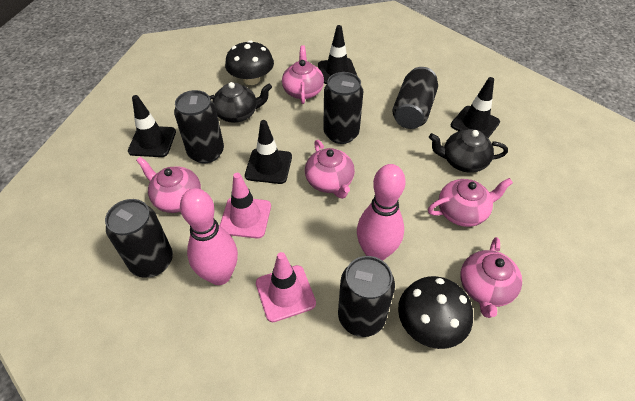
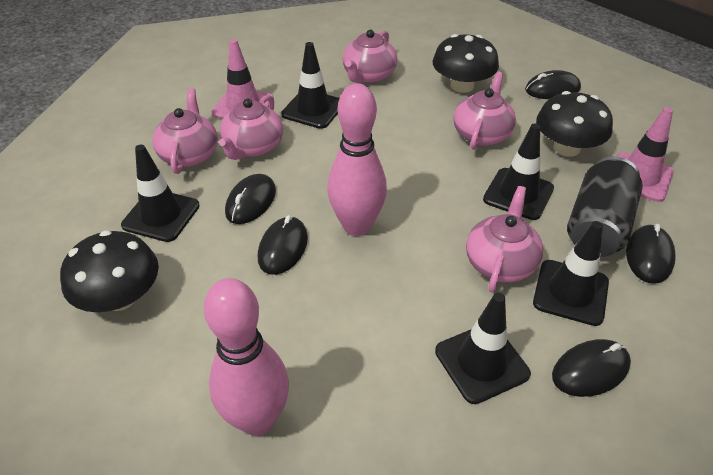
black can: [105,199,173,278] [174,90,224,164] [323,72,363,144] [338,256,395,337] [392,67,438,129] = 5 -> [567,156,642,257] = 1
black mouse: none = 0 -> [225,174,276,224] [258,215,308,275] [525,70,581,99] [552,339,631,397] [626,224,676,284] = 5
black mushroom: [225,40,274,85] [398,276,473,349] = 2 -> [60,230,159,312] [433,34,499,93] [536,91,613,157] = 3
black teapot: [209,82,272,123] [429,129,508,173] = 2 -> none = 0
black traffic cone: [128,95,176,157] [245,120,292,184] [318,25,357,84] [451,77,500,138] = 4 -> [121,145,200,242] [281,42,340,129] [435,293,531,404] [483,123,554,220] [533,221,609,326] = 5

